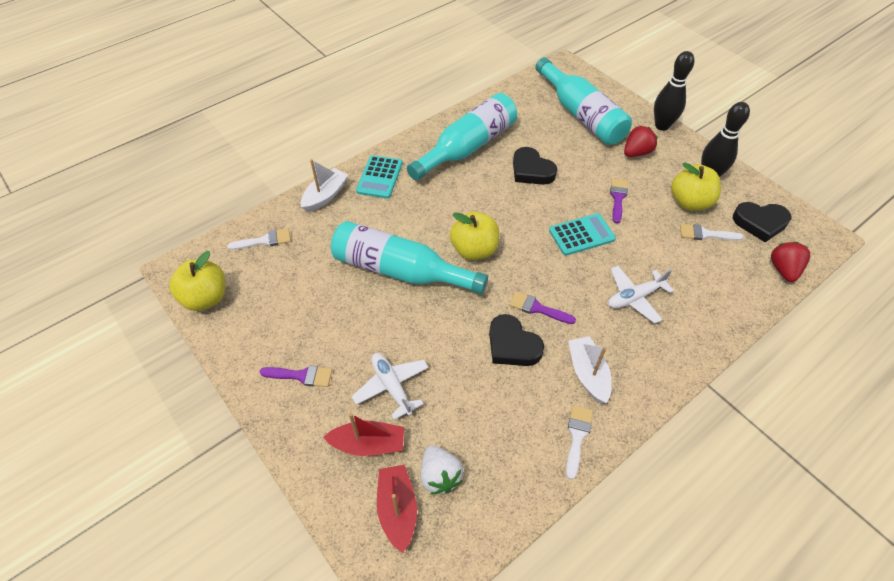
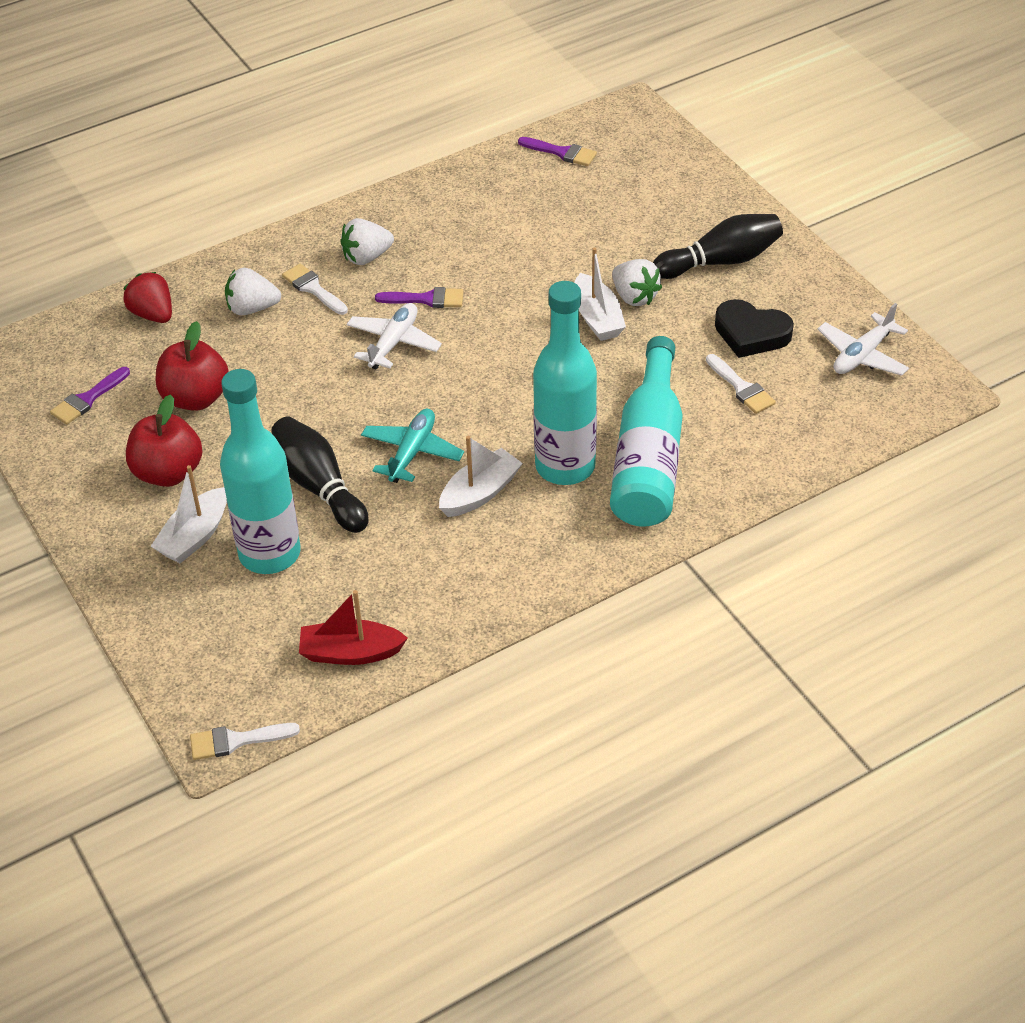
black heart: [489,314,544,366] [513,147,557,185] [733,202,791,242] = 3 -> [715,299,794,358] = 1
red apple: none = 0 -> [126,394,202,487] [156,321,229,411] = 2
red boat: [323,413,404,456] [377,465,417,553] = 2 -> [299,590,408,665] = 1
red strawberry: [624,125,658,157] [771,242,810,282] = 2 -> [123,272,172,323] = 1
turquoise calculator: [356,155,403,199] [549,213,616,256] = 2 -> none = 0
turquoise plane: none = 0 -> [361,409,464,483] = 1
white boat: [301,159,348,212] [569,336,612,403] = 2 -> [150,465,227,563] [439,436,523,517] [574,247,626,341] = 3
white strawberry: [421,445,463,494] = 1 -> [225,268,281,315] [340,218,394,265] [612,259,662,306] = 3
yellow apple: [169,251,225,311] [450,212,500,260] [671,163,721,211] = 3 -> none = 0

